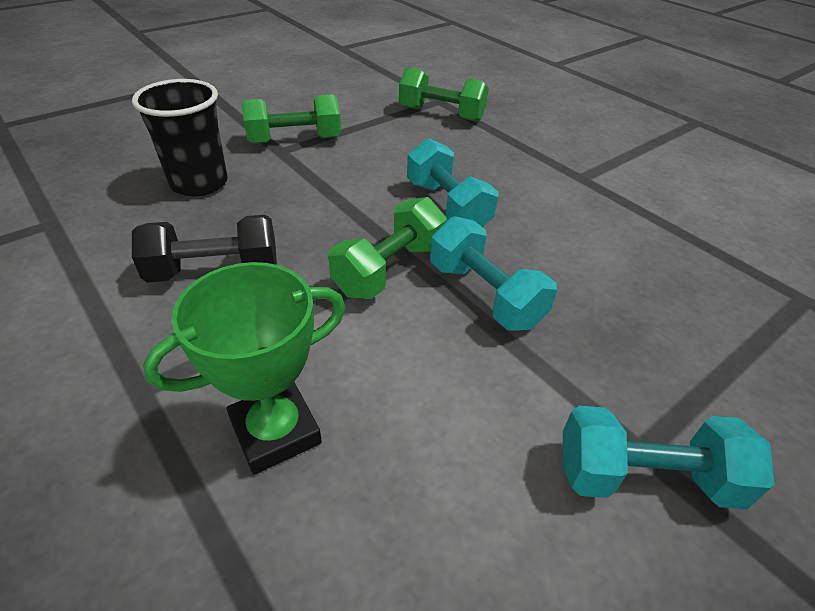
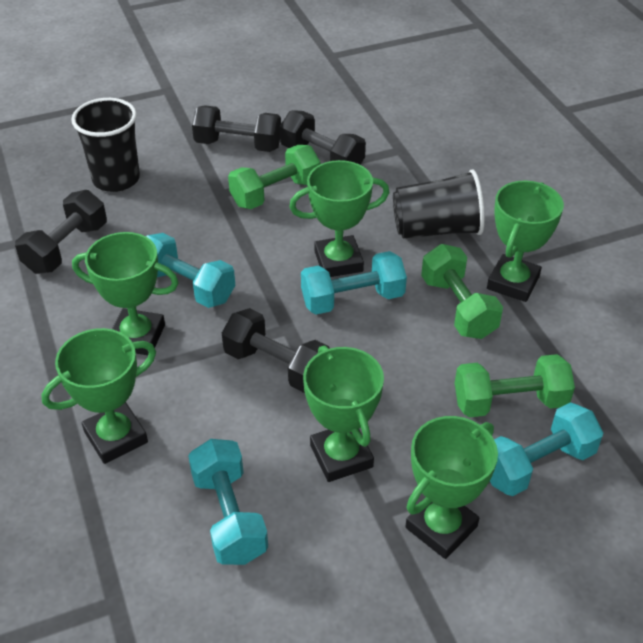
black cup: [132,79,228,196] = 1 -> [71,98,140,192] [393,169,485,238] = 2
black dumbbell: [132,215,277,283] = 1 -> [15,190,107,274] [192,105,281,152] [222,308,330,393] [280,110,366,165] = 4
green trophy: [143,262,346,475] = 1 -> [41,328,156,464] [72,232,179,355] [289,160,389,277] [303,345,384,482] [405,416,498,559] [487,180,564,302] = 6
turquoise dumbbell: [407,138,498,227] [430,216,557,331] [563,406,774,509] = 3 -> [146,233,235,308] [188,439,268,565] [301,251,407,315] [490,402,603,496] = 4

